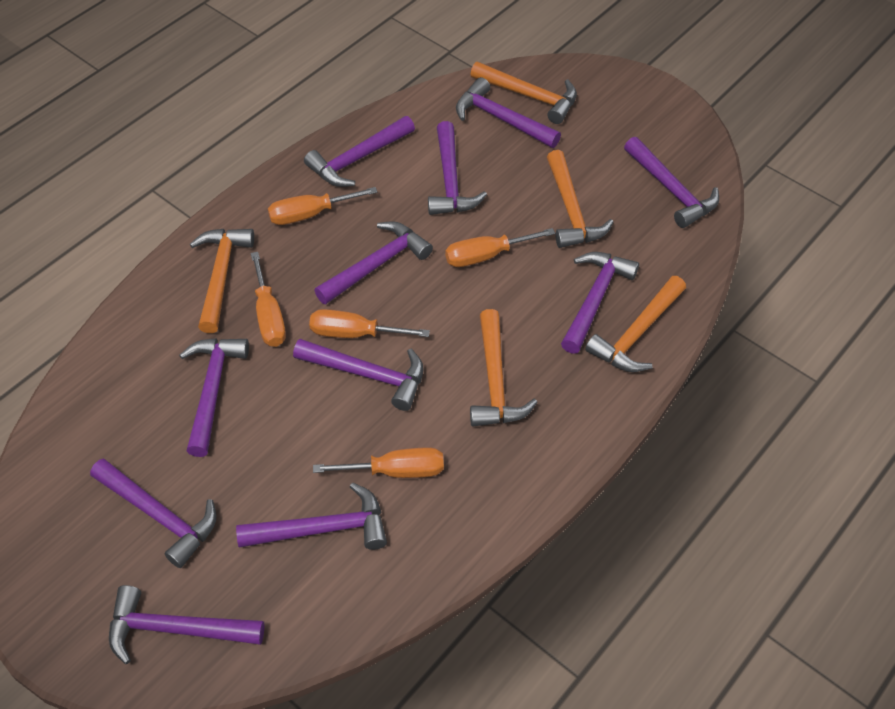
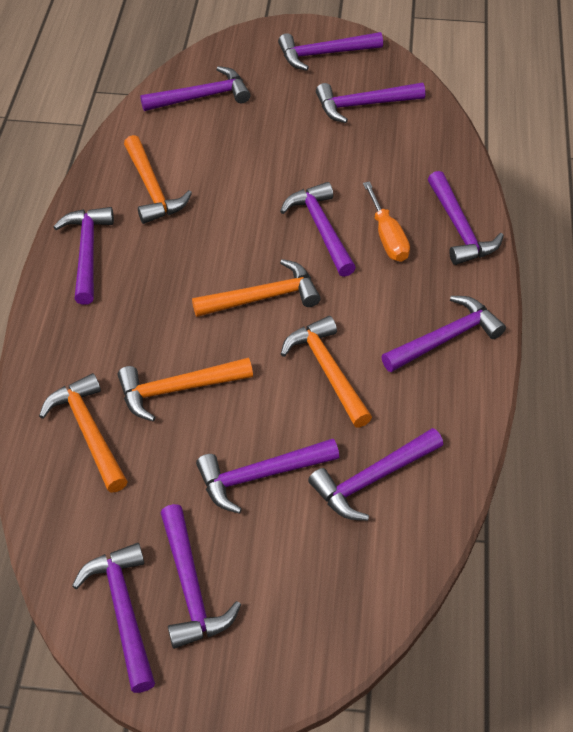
orange screwdriver: [251,252,286,347] [268,187,377,225] [309,309,430,338] [313,447,444,478] [445,228,555,267] = 5 -> [363,181,410,262] = 1

